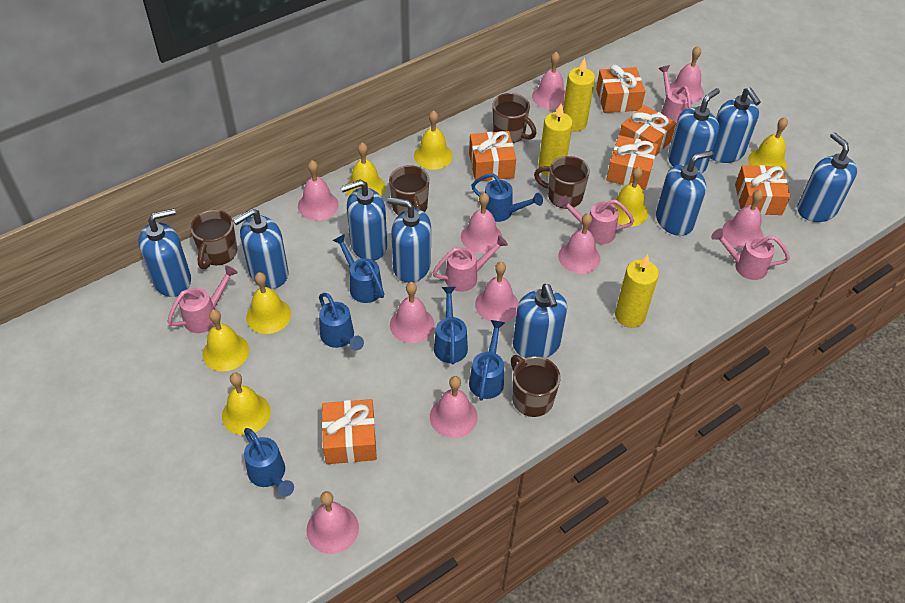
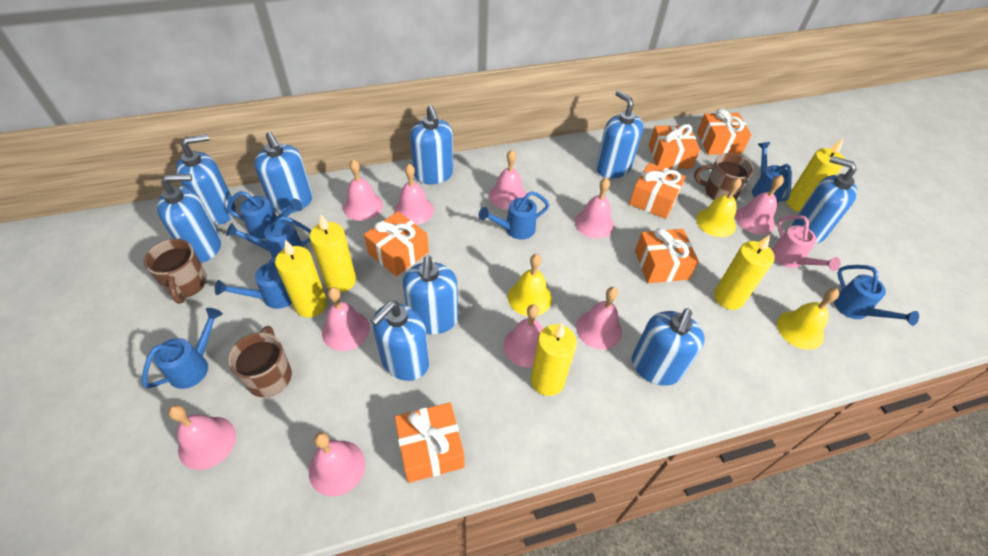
blue watering can: [244,428,294,497] [319,293,364,350] [333,234,384,303] [434,287,468,364] [469,320,505,401] [471,173,543,222] = 6 -> [142,308,223,389] [215,257,292,309] [226,216,311,258] [227,191,303,239] [479,191,549,240] [752,142,792,203] [834,265,919,326] = 7
brown mug: [190,210,237,269] [389,165,429,215] [492,93,537,143] [511,355,561,417] [534,156,590,209] = 5 -> [144,239,207,304] [228,326,292,397] [694,153,754,200] = 3
pink watering can: [167,265,238,333] [433,235,508,292] [558,195,634,244] [658,65,692,124] [711,228,790,280] = 5 -> [772,215,841,271] = 1
yellow bell: [203,309,249,371] [222,372,271,435] [246,272,291,334] [346,142,386,196] [414,110,453,170] [612,167,648,226] [748,117,788,171] = 7 -> [508,254,552,316] [696,177,742,237] [777,288,839,350] = 3
yellow candle: [538,104,573,177] [563,58,595,132] [615,254,659,328] = 3 -> [275,240,327,318] [309,215,356,292] [531,323,577,396] [714,235,775,310] [786,139,845,212] = 5

